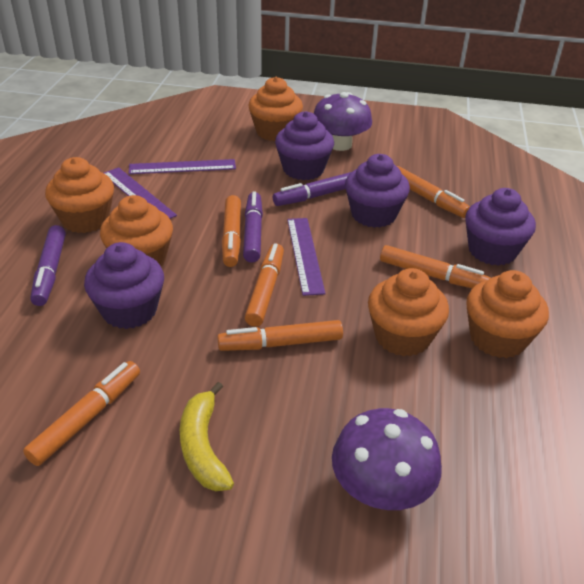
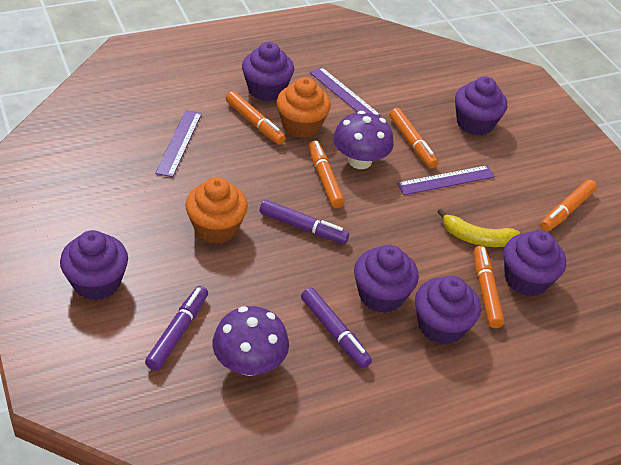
orange cupcake: [45,157,114,233] [100,195,173,266] [248,77,303,141] [368,268,449,357] [466,270,549,358] = 5 -> [185,177,248,244] [277,77,331,138] = 2
orange marker: [23,361,140,466] [217,320,343,351] [222,195,241,267] [245,243,284,327] [380,245,490,289] [397,166,470,218] = 6 -> [226,91,286,145] [308,141,345,208] [389,108,438,168] [473,246,504,328] [540,180,597,232] = 5
purple cupcake: [84,242,164,329] [275,111,334,180] [345,154,410,228] [465,188,536,266] = 4 -> [60,230,128,300] [242,42,294,101] [354,245,419,313] [415,276,481,345] [455,76,507,136] [504,230,566,296] = 6

